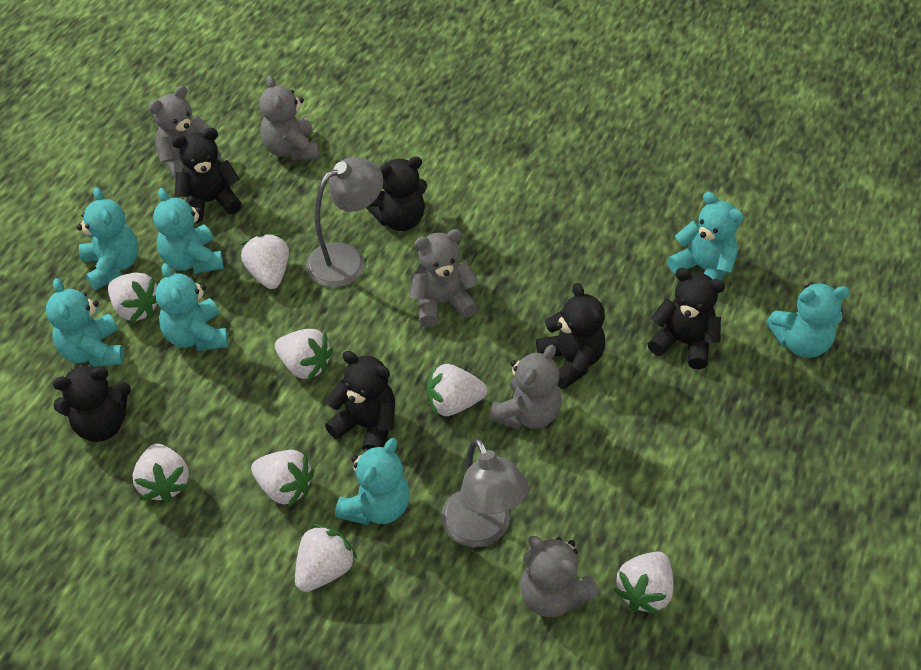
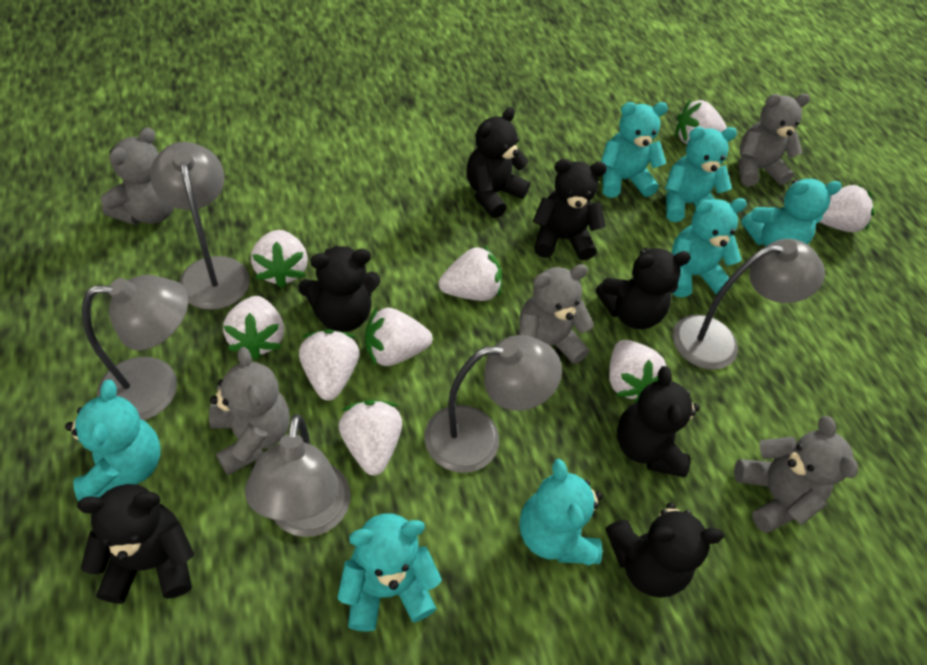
black teddy bear: [53,365,131,442] [172,128,242,223] [325,351,395,451] [366,156,427,231] [536,283,605,389] [648,268,725,370] = 6 -> [77,484,194,604] [298,246,380,332] [467,107,530,218] [533,159,607,260] [596,247,691,329] [606,502,724,598] [617,366,700,477] = 7
grey lamp: [306,157,383,287] [441,438,529,547] = 2 -> [82,275,189,420] [150,142,250,310] [245,414,350,537] [424,335,562,473] [672,239,825,370] = 5
white strawberry: [108,273,157,323] [132,443,189,503] [241,233,289,289] [251,450,314,507] [275,329,333,381] [295,524,357,592] [427,364,487,416] [614,551,674,615] = 8 -> [223,296,284,360] [251,230,308,288] [299,330,360,401] [339,400,402,475] [365,307,433,366] [439,245,502,301] [609,340,666,402] [675,99,727,144] [820,184,874,232] = 9

